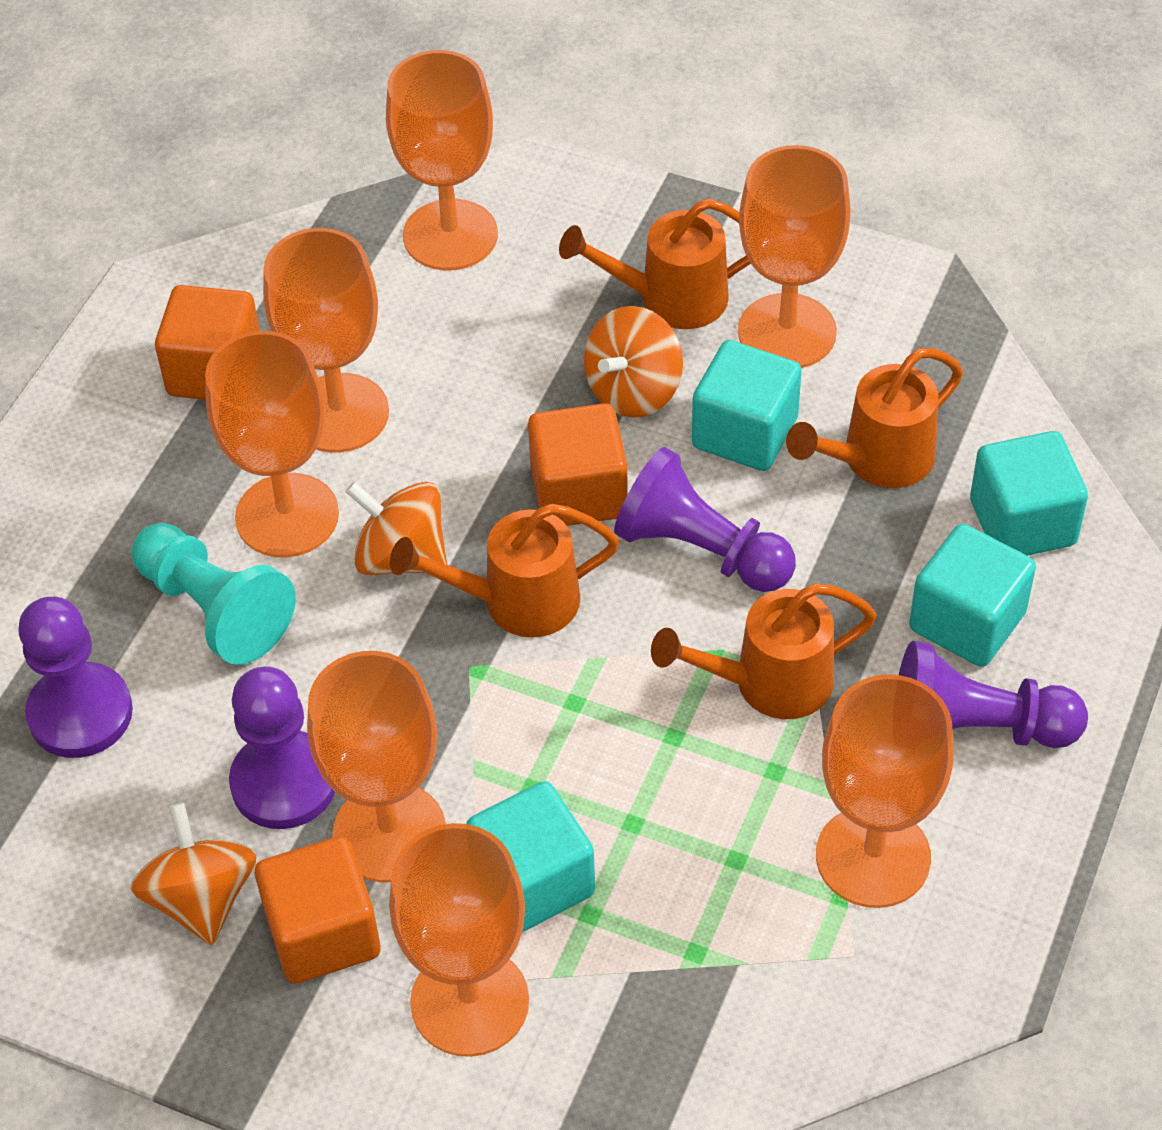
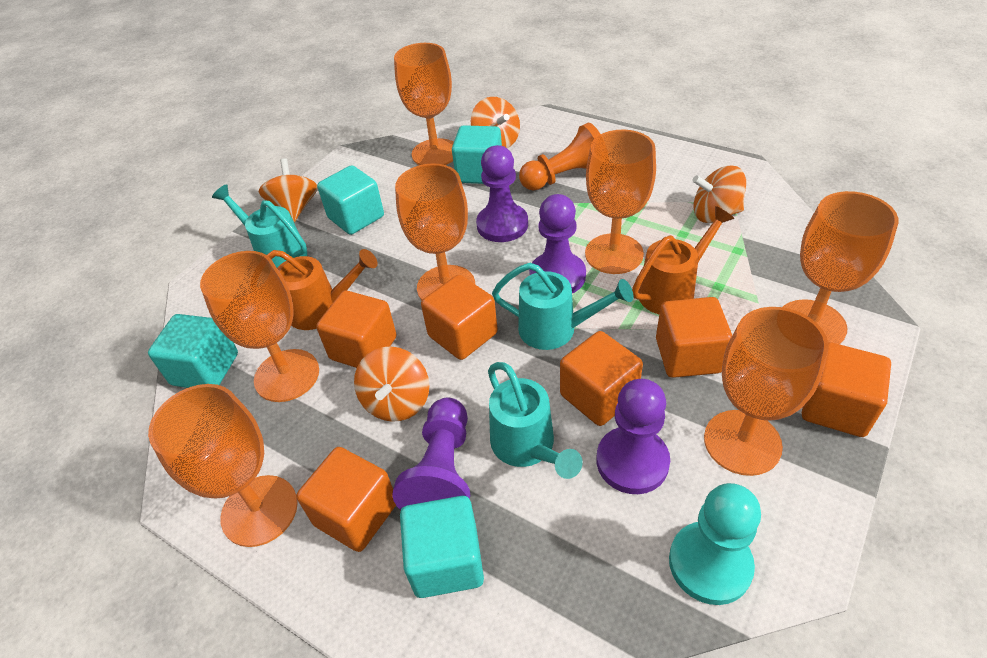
orange cube: [155,285,260,400] [255,836,380,984] [528,403,628,526] = 3 -> [296,447,396,552] [316,290,396,368] [421,275,498,360] [560,331,643,426] [656,297,732,378] [802,342,891,437] = 6
orange pawn: none = 0 -> [519,123,600,190] = 1
orange spinning top: [130,803,257,945] [345,482,447,575] [584,306,683,418] = 3 -> [259,158,317,222] [354,346,429,422] [471,97,520,148] [693,166,746,223] = 4
orange watering can: [390,504,619,638] [559,199,751,329] [651,583,877,719] [786,348,963,488] = 4 -> [267,249,378,330] [632,206,735,314] = 2
turquoise watering can: none = 0 -> [212,184,307,267] [488,362,583,479] [492,263,634,350] = 3

